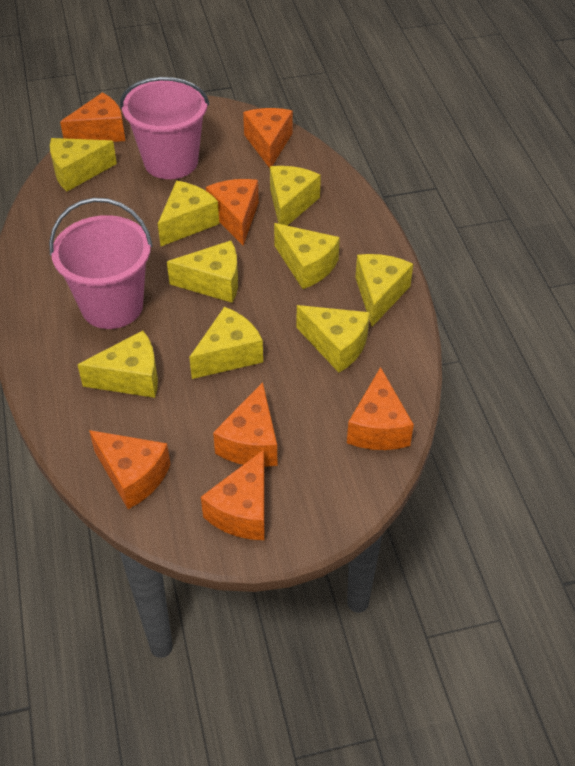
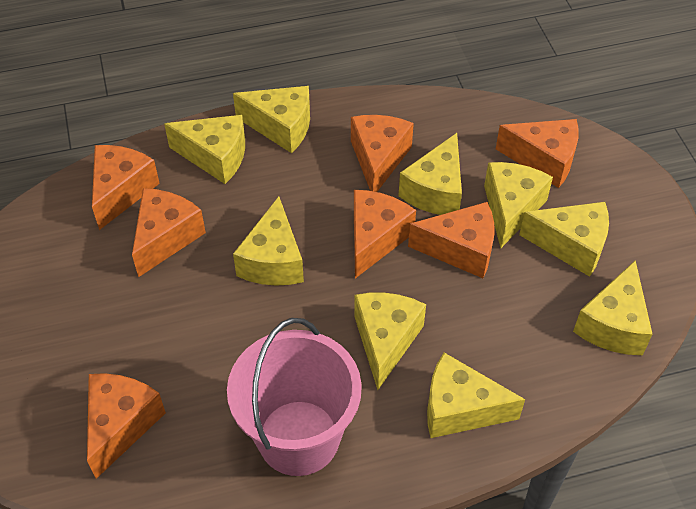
pink bucket: [49,198,153,329] [120,77,209,179] = 2 -> [227,318,362,476] = 1

